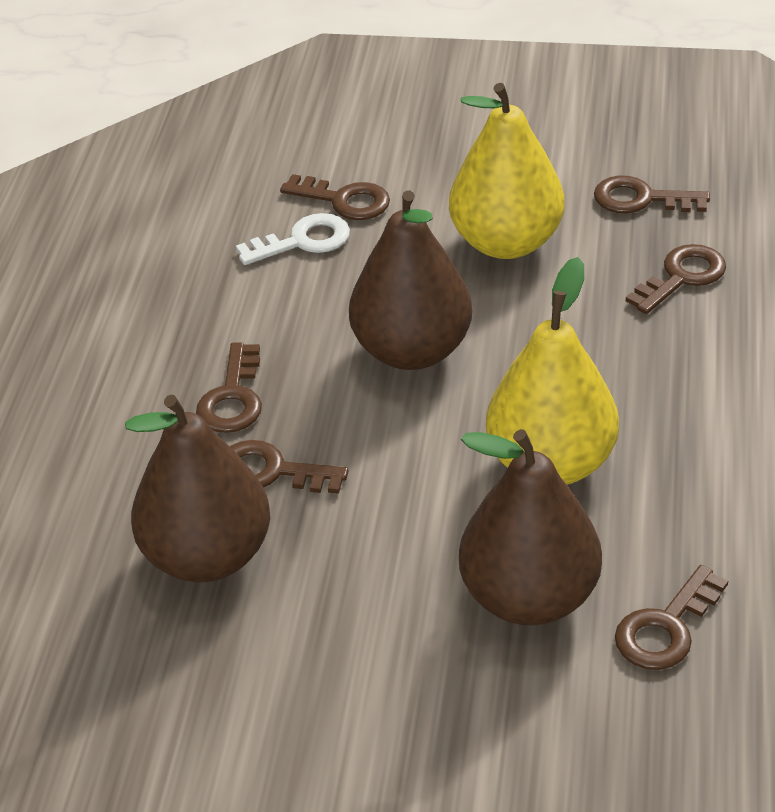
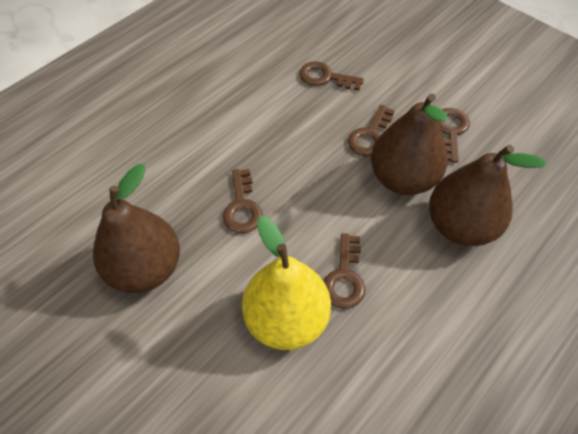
brown key: [196,342,262,433] [230,440,349,494] [280,174,390,220] [594,175,710,214] [615,565,728,670] [626,244,726,314] = 6 -> [223,169,263,233] [299,61,364,90] [323,233,365,309] [348,105,395,156] [438,108,470,163] = 5
white key: [236,213,350,265] = 1 -> none = 0
yellow pear: [449,83,565,259] [486,257,619,485] = 2 -> [242,216,331,350] = 1

